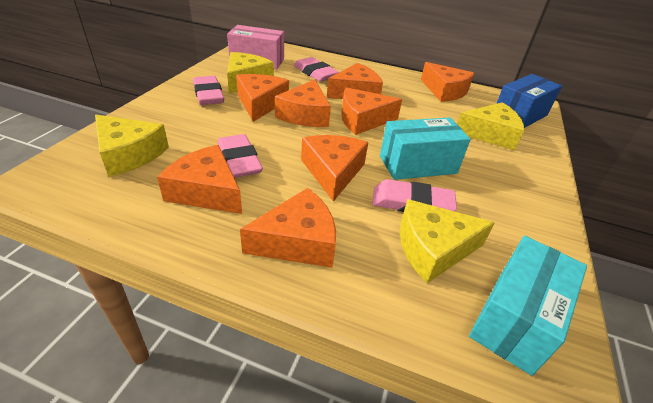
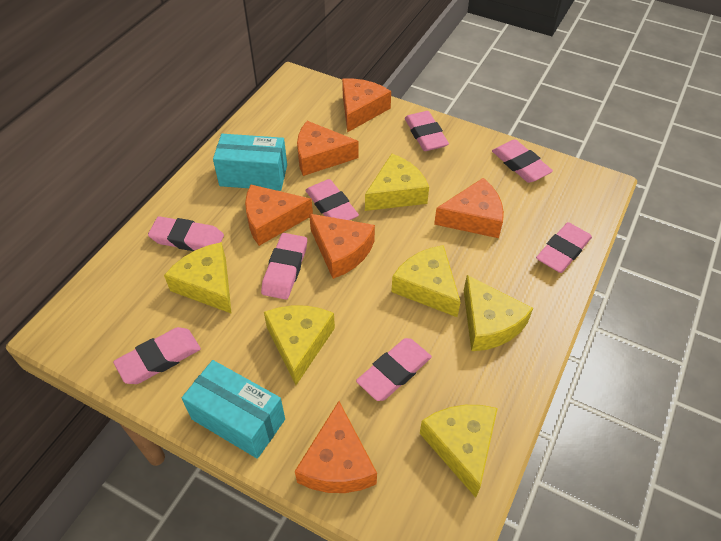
blue box: [496,74,562,128] = 1 -> none = 0
orange cheese: [157,145,242,214] [236,74,289,122] [240,188,336,268] [275,79,331,127] [301,135,368,202] [327,63,383,99] [342,87,402,135] [421,62,474,102] = 8 -> [245,185,313,246] [295,401,377,493] [297,121,358,176] [309,213,375,279] [342,79,391,132] [434,178,504,238] = 6
pink box: [227,25,284,70] = 1 -> none = 0
pink eraser: [193,76,224,105] [218,134,263,178] [293,57,339,82] [372,179,457,212] = 4 -> [113,327,201,384] [148,216,224,251] [261,233,307,300] [305,179,359,220] [356,338,432,401] [405,111,449,151] [492,140,553,183] [536,222,592,273] = 8
yellow cheese: [95,115,169,177] [227,52,274,94] [400,199,495,283] [457,102,524,150] = 4 -> [164,242,232,314] [264,305,335,385] [365,154,429,211] [391,245,461,317] [420,405,498,498] [464,275,533,351] = 6

